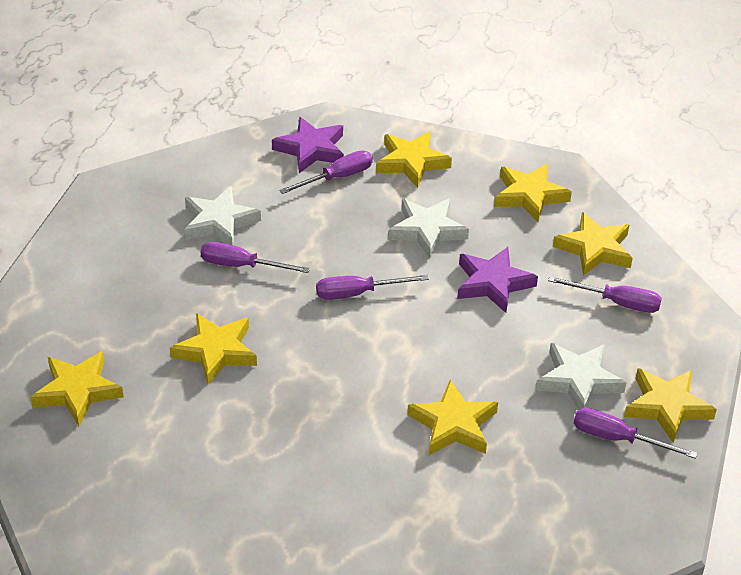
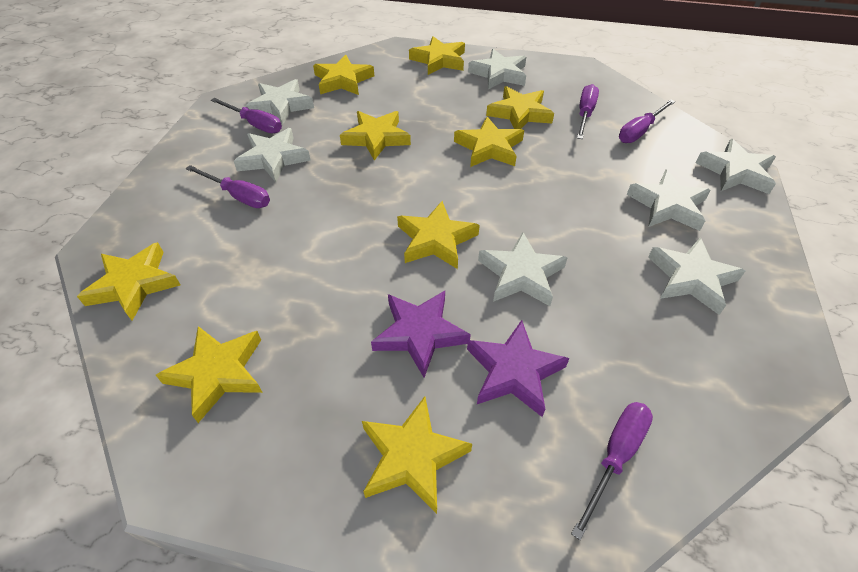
white star: [184,186,261,245] [388,199,469,259] [536,343,626,409] = 3 -> [234,128,311,182] [246,79,314,125] [468,49,526,89] [478,232,568,306] [627,169,711,231] [648,238,745,315] [696,139,776,194] = 7
yellow star: [30,351,124,426] [170,313,257,385] [376,132,452,188] [407,380,498,455] [494,164,572,222] [553,212,633,276] [624,368,717,443] = 7 -> [77,242,180,321] [156,326,263,423] [313,55,374,95] [340,111,411,161] [362,396,472,514] [397,201,480,269] [409,36,465,75] [454,117,524,167] [486,86,554,129] = 9

